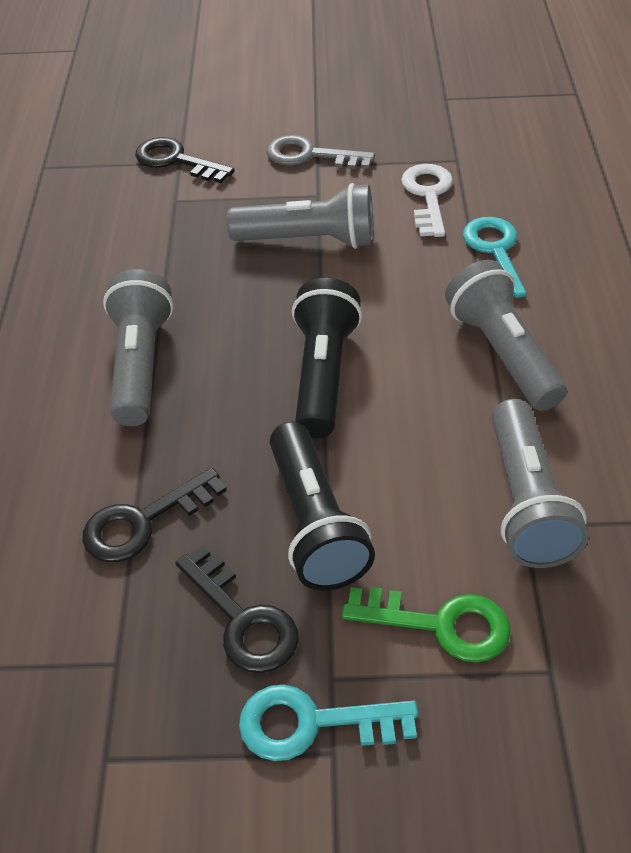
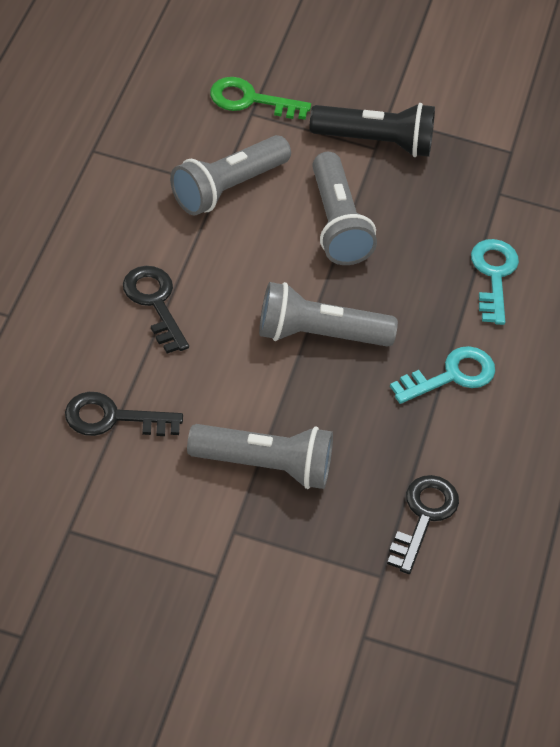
black flashlight: [270,422,375,591] [292,278,362,438] = 2 -> [309,103,435,157] = 1
grey key: [267,135,375,169] = 1 -> none = 0
white key: [401,164,453,237] = 1 -> none = 0

